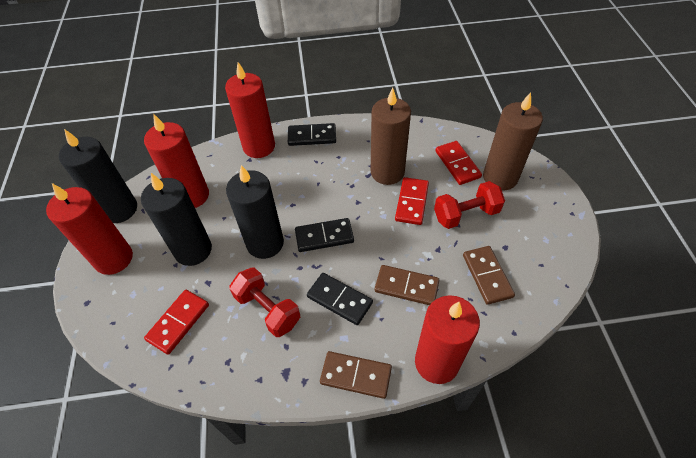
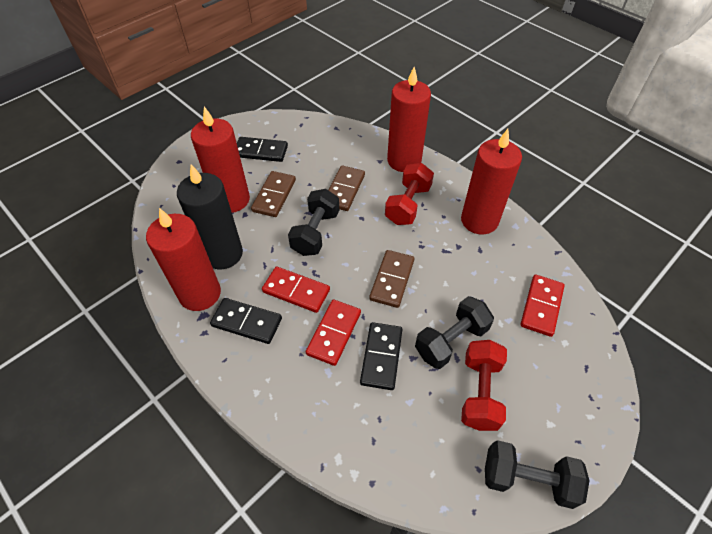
black candle: [59,129,137,223] [141,173,212,266] [226,165,284,259] = 3 -> [177,165,243,269] = 1
black dumbbell: none = 0 -> [288,189,339,256] [415,296,494,369] [485,440,589,509] = 3
brown candle: [371,88,411,185] [483,92,543,190] = 2 -> none = 0

